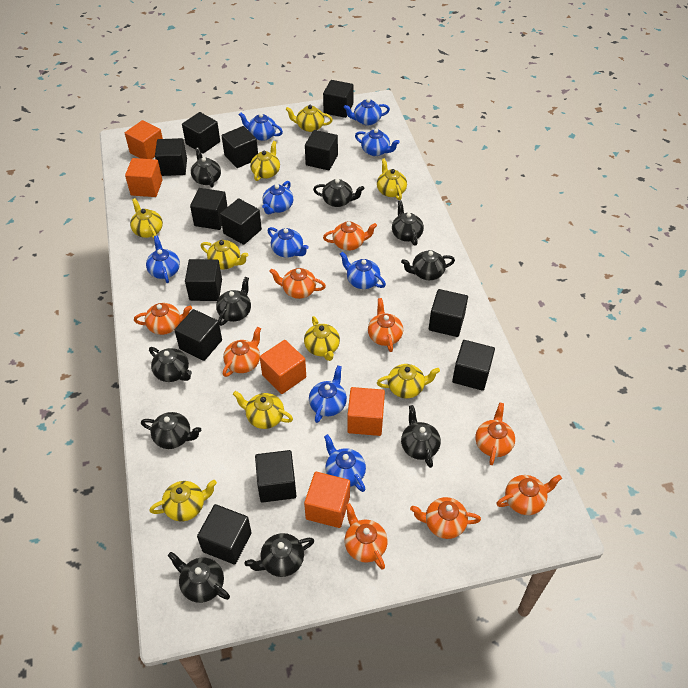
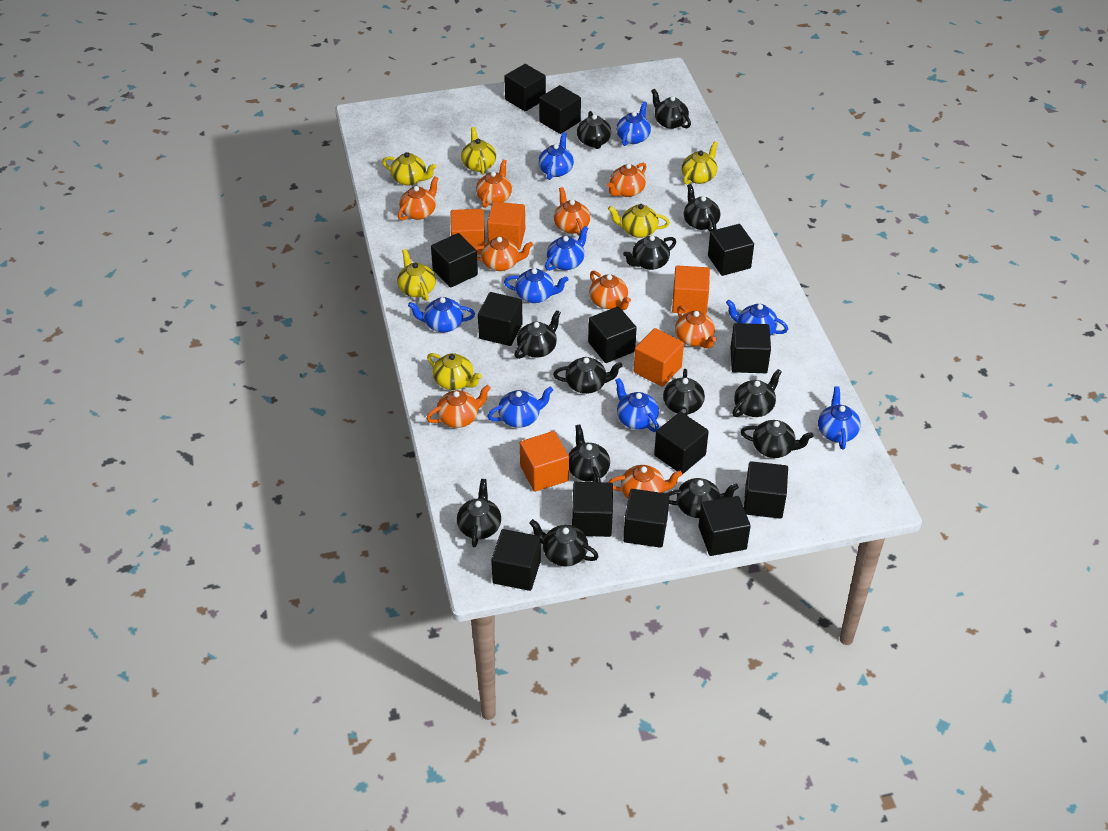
black teapot: [141,412,201,449] [149,347,192,382] [168,552,230,603] [191,147,221,188] [216,277,251,326] [244,533,314,577] [313,179,365,207] [392,200,424,246] [401,250,455,280] [401,405,441,468] = 10 -> [457,479,501,547] [515,310,561,359] [529,519,599,567] [553,357,623,394] [569,424,610,482] [577,111,611,149] [623,235,676,270] [651,89,691,129] [663,369,705,416] [667,478,739,518] [684,184,720,231] [732,369,782,417] [740,420,814,458] = 13
yellow teapot: [130,198,163,239] [149,480,217,522] [201,240,248,270] [233,391,293,429] [250,141,280,181] [285,105,333,132] [304,316,340,361] [377,158,407,200] [377,364,440,398] = 9 -> [382,152,436,186] [397,249,436,301] [427,353,482,390] [461,127,496,175] [608,204,670,238] [682,141,718,185] = 6

